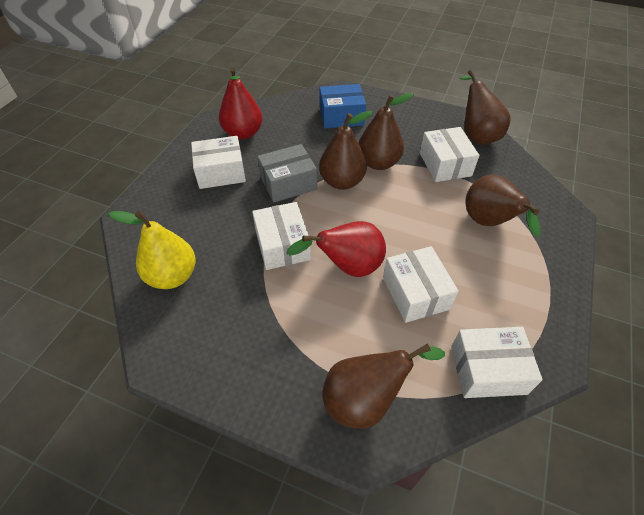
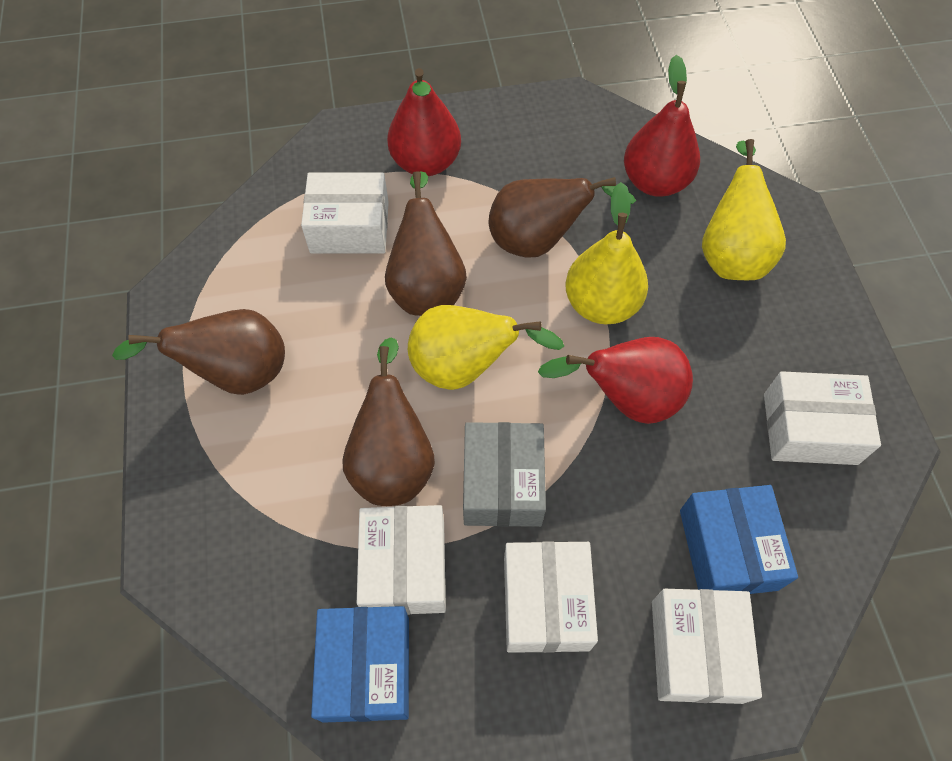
blue box: [319,84,366,129] = 1 -> [311,606,409,723] [680,485,798,594] = 2
brown pear: [319,111,373,190] [323,343,445,429] [358,93,414,170] [460,70,511,145] [465,175,541,237] = 5 -> [112,309,285,395] [343,337,435,506] [385,171,467,316] [489,177,636,258] = 4
red pear: [219,67,263,140] [286,221,386,277] = 2 -> [387,68,461,176] [538,337,693,424] [624,55,700,197] = 3
yellow pear: [108,211,196,289] = 1 -> [408,305,564,390] [565,182,648,324] [702,139,786,280] = 3

